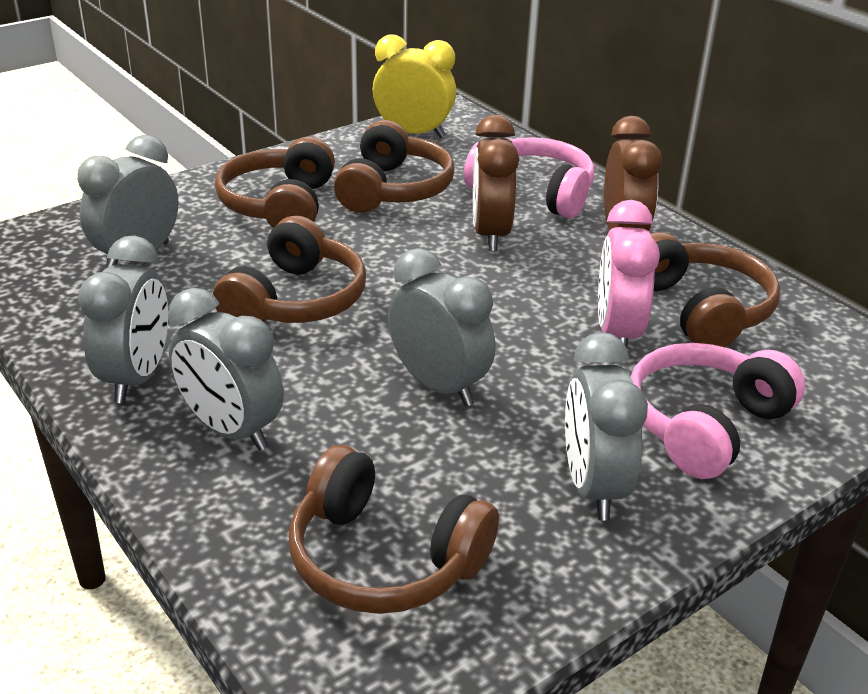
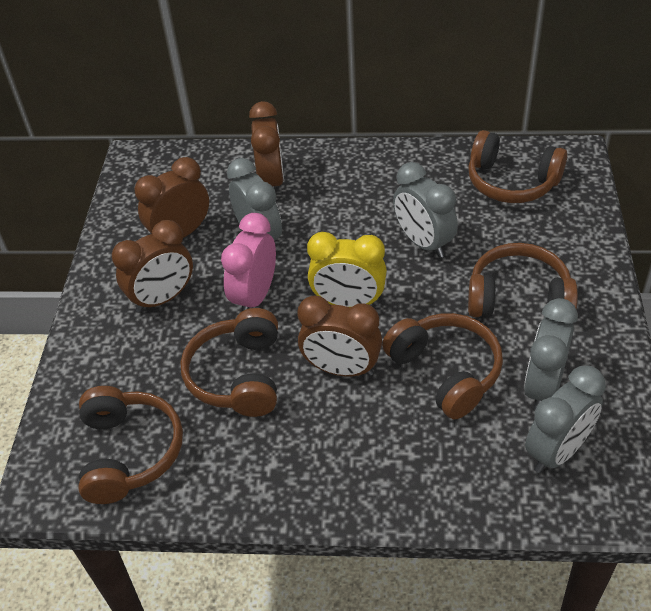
brown clock: [473,115,519,251] [604,116,662,231] = 2 -> [112,220,193,313] [135,157,209,238] [249,101,284,189] [297,296,382,377] = 4
grey clock: [77,135,179,269] [78,236,168,403] [168,288,284,451] [388,248,496,406] [565,332,648,520] = 5 -> [227,158,282,241] [393,162,458,258] [524,298,578,411] [525,366,606,473] = 4
pink headphones: [464,137,594,218] [631,343,805,479] = 2 -> none = 0

